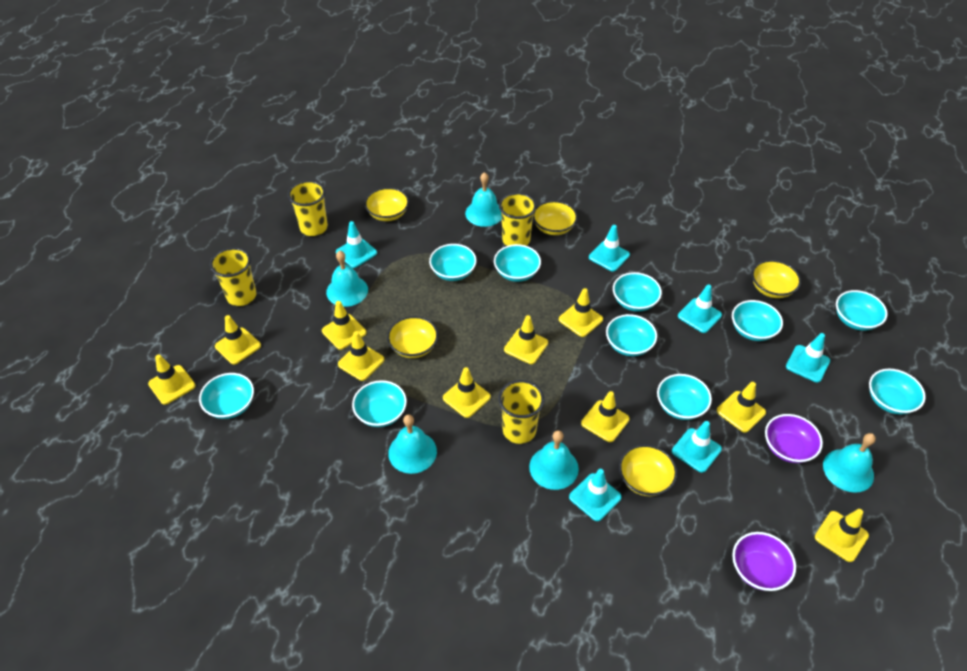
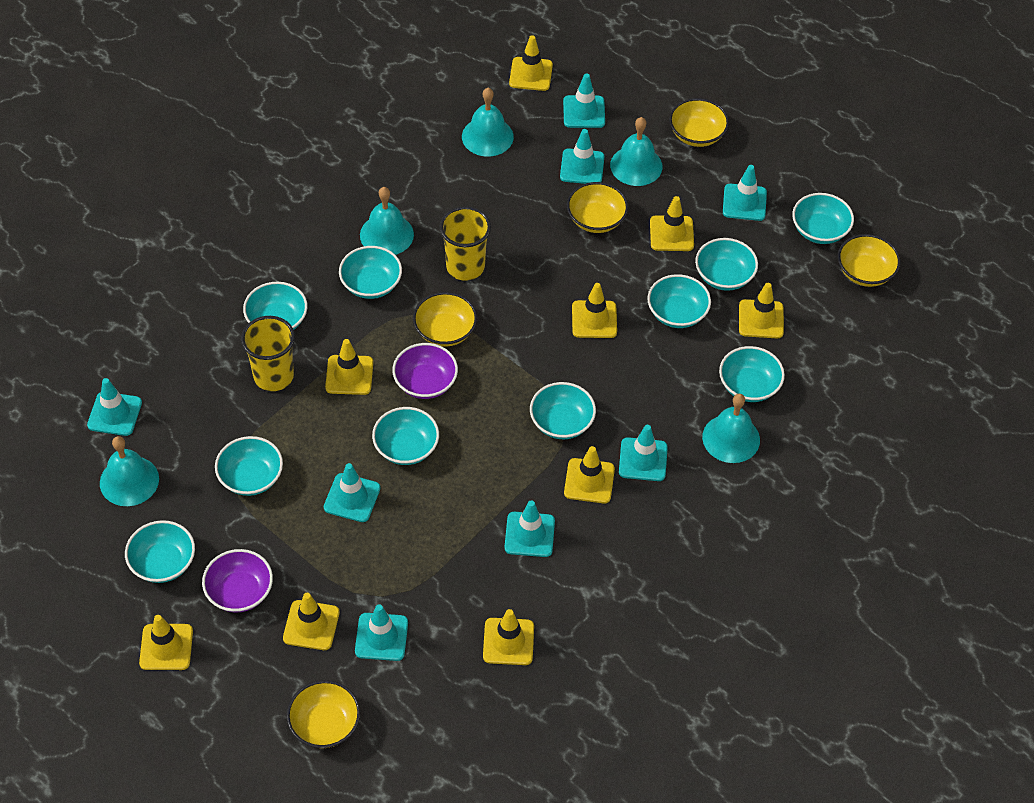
turquoise traffic cone: [336,221,377,268] [569,469,622,521] [589,225,630,271] [672,421,722,473] [678,284,722,333] [786,333,830,382] = 6 -> [87,378,142,436] [324,463,380,522] [355,604,408,661] [505,500,555,557] [560,129,605,184] [563,73,605,128] [619,425,668,481] [723,165,767,221] = 8
yellow cup: [210,248,257,306] [288,181,328,236] [498,380,544,444] [499,193,537,246] = 4 -> [241,316,295,391] [440,206,491,281] = 2
yellow traffic cone: [148,354,196,405] [215,315,261,365] [322,301,367,350] [338,331,384,381] [443,367,491,418] [504,315,548,364] [559,288,603,337] [581,391,630,442] [717,382,766,433] [815,509,869,562] = 10 -> [139,615,193,670] [283,593,340,650] [325,339,373,395] [483,609,534,665] [509,35,553,91] [564,446,615,503] [572,283,617,338] [650,196,694,251] [739,283,784,338] = 9

